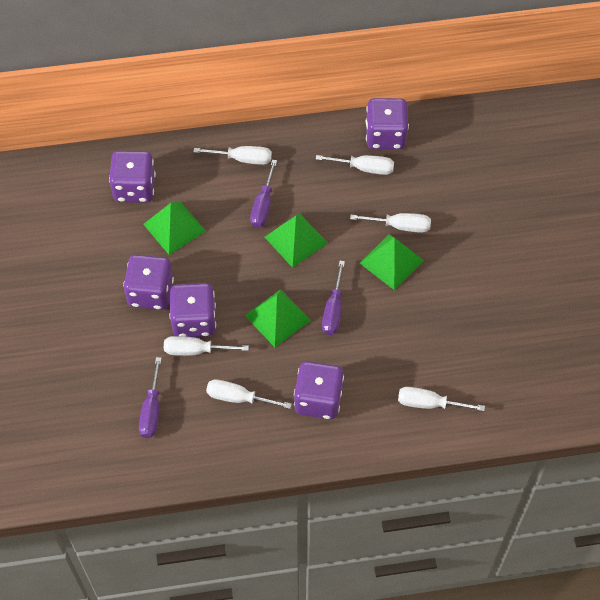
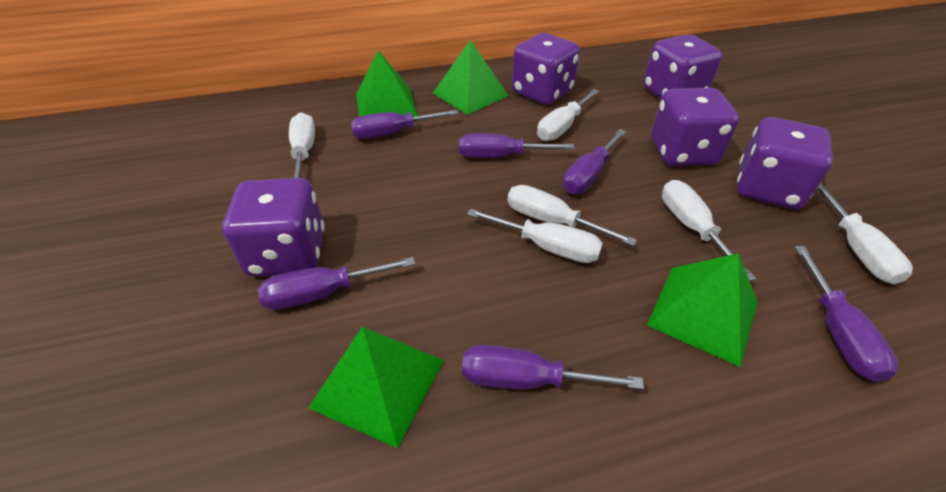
purple screwdriver: [139,357,162,438] [250,160,277,228] [322,261,345,335] = 3 -> [258,257,415,310] [351,110,459,139] [459,133,574,158] [462,345,644,390] [563,129,626,194] [795,246,898,382] = 6

